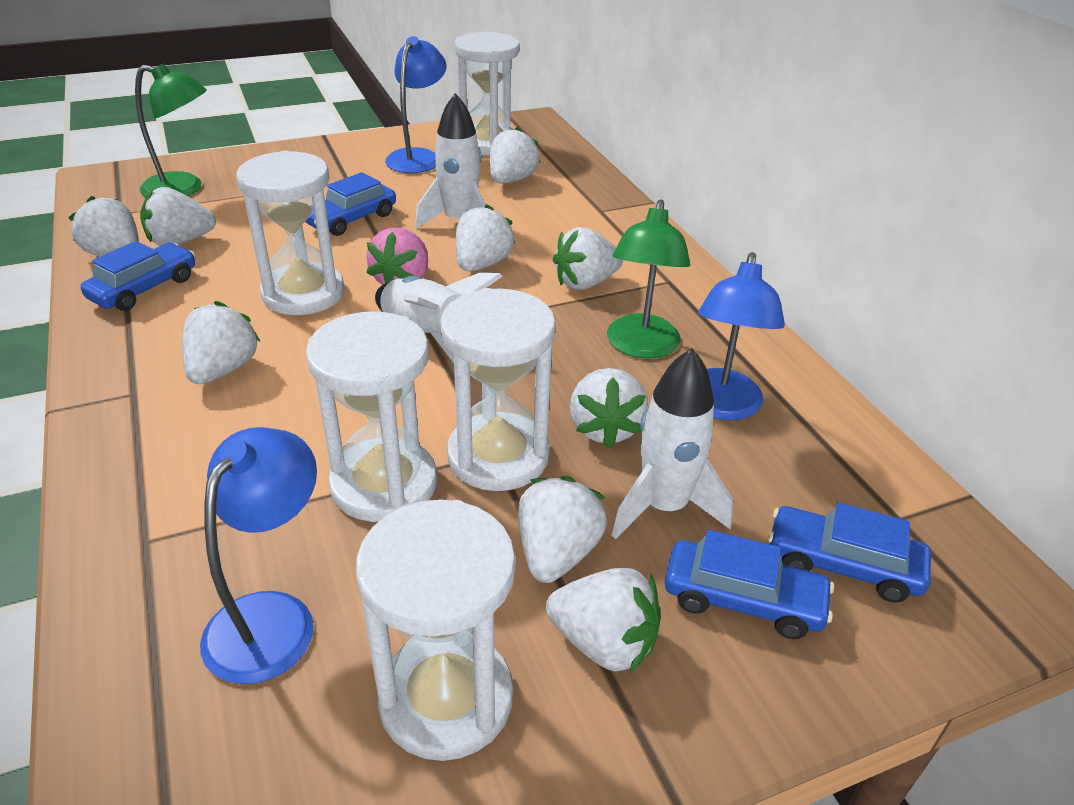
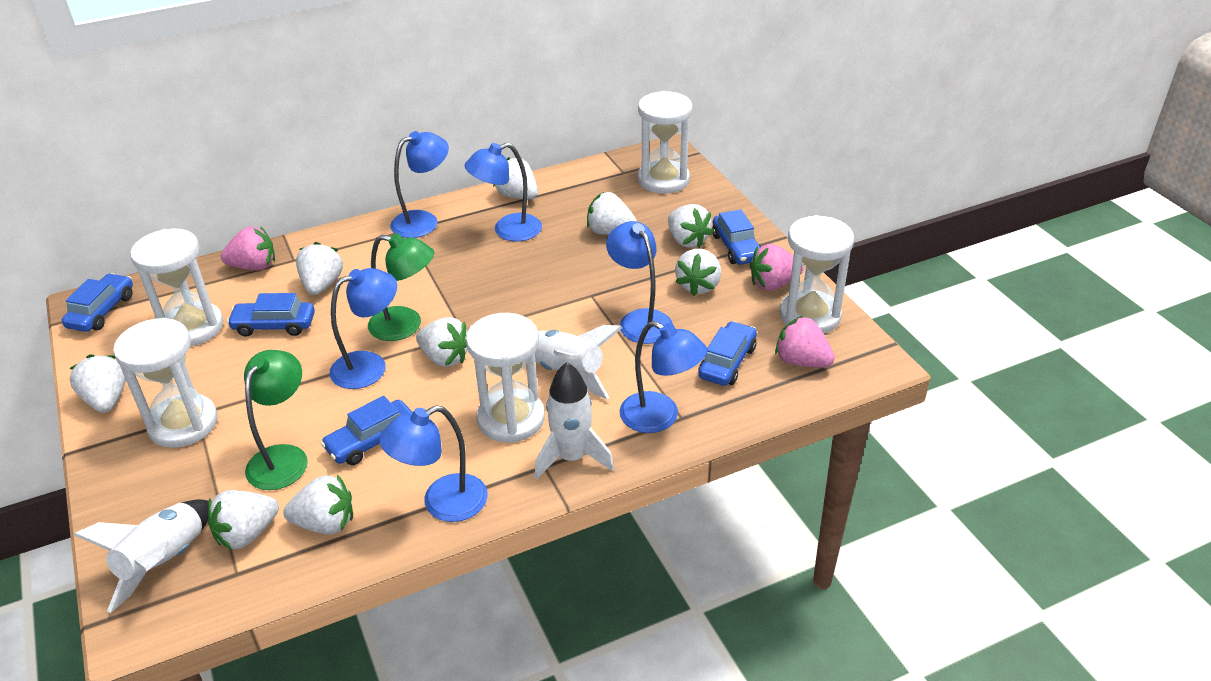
blue car: [81,241,195,311] [305,172,396,236] [664,530,834,639] [768,502,931,603] = 4 -> [62,273,133,332] [227,293,315,337] [321,396,413,465] [699,321,757,386] [712,209,761,265] = 5
blue lamp: [200,427,317,684] [385,36,446,173] [698,252,785,420] = 3 -> [330,268,397,389] [379,405,488,522] [390,131,449,238] [465,143,542,241] [606,221,673,344] [620,321,707,433] = 6
pink strawberry: [366,228,428,285] = 1 -> [221,226,275,270] [749,244,803,291] [775,316,835,367] = 3

